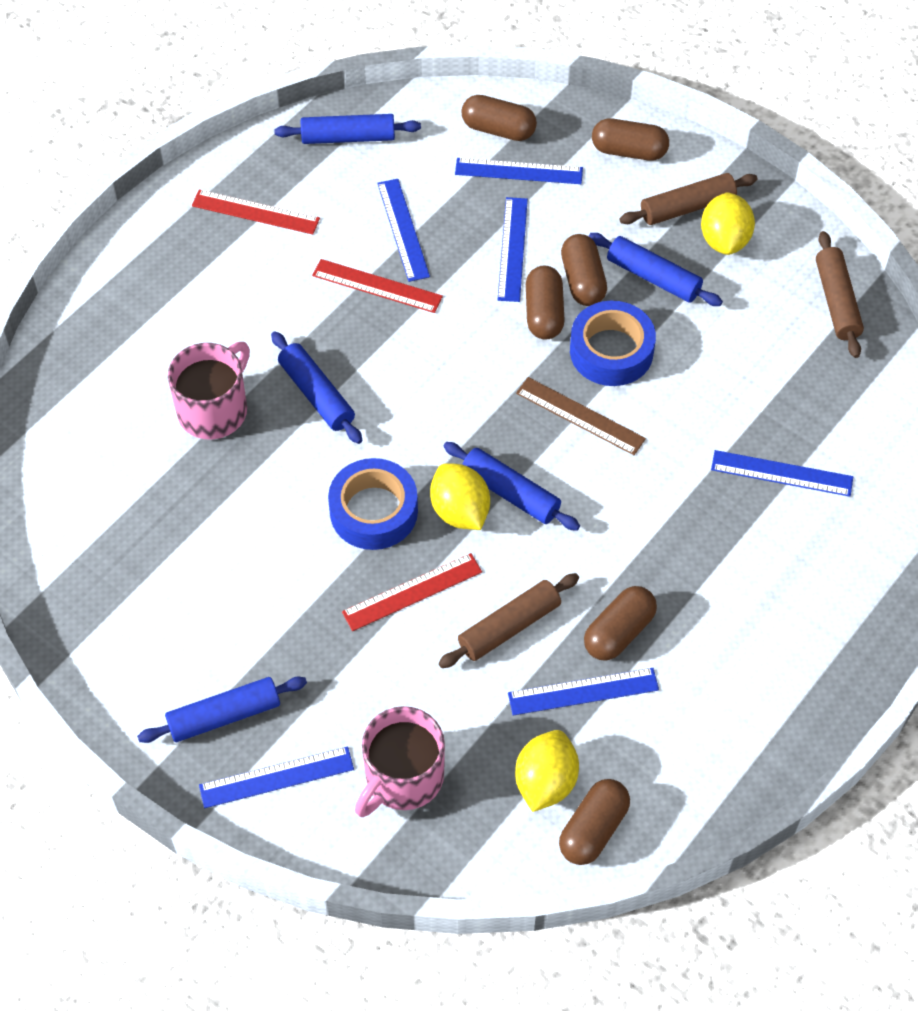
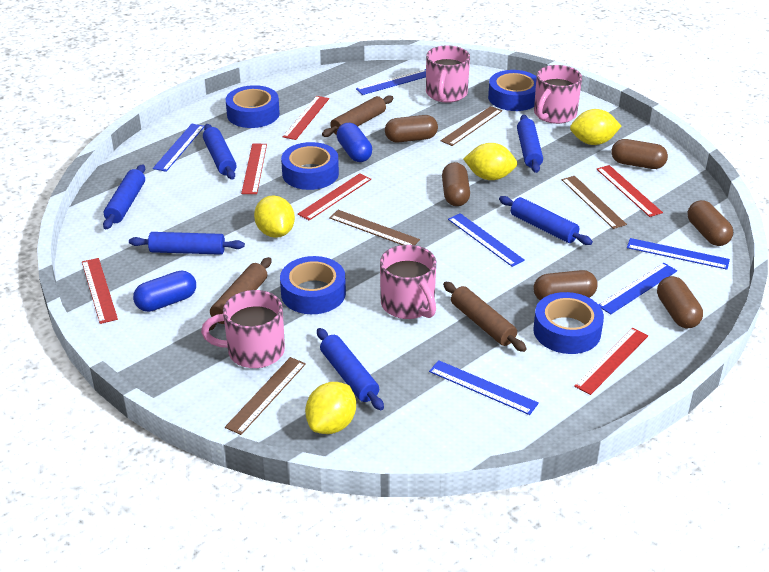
blue capsule: none = 0 -> [133,271,196,312] [336,123,372,162] = 2
blue rolling pin: [137,677,307,743] [271,331,362,444] [274,114,421,144] [443,442,580,531] [589,233,723,306] = 5 -> [103,164,145,229] [129,232,245,255] [203,124,237,180] [317,328,384,410] [499,196,593,245] [517,115,543,173] = 6
blue tape: [328,458,418,550] [570,301,656,386] = 2 -> [226,85,280,128] [280,256,346,314] [281,142,339,190] [488,70,537,111] [533,292,604,354] = 5
brown ruler: [516,377,646,455] = 1 -> [225,357,306,435] [329,210,420,245] [441,106,502,146] [562,176,627,229] = 4
pink mug: [168,342,250,439] [355,706,445,817] = 2 -> [201,290,285,368] [380,245,436,319] [426,45,470,103] [534,65,582,124] = 4
red ruler: [192,189,320,234] [312,259,443,313] [342,553,482,631] = 3 -> [82,258,118,324] [241,144,267,194] [283,96,329,140] [297,173,371,220] [574,328,648,395] [597,165,663,217] = 6
yellow lemon: [430,463,490,530] [515,730,579,812] [701,192,755,255] = 3 -> [254,195,295,238] [305,382,356,434] [463,143,517,180] [570,109,621,145] = 4

